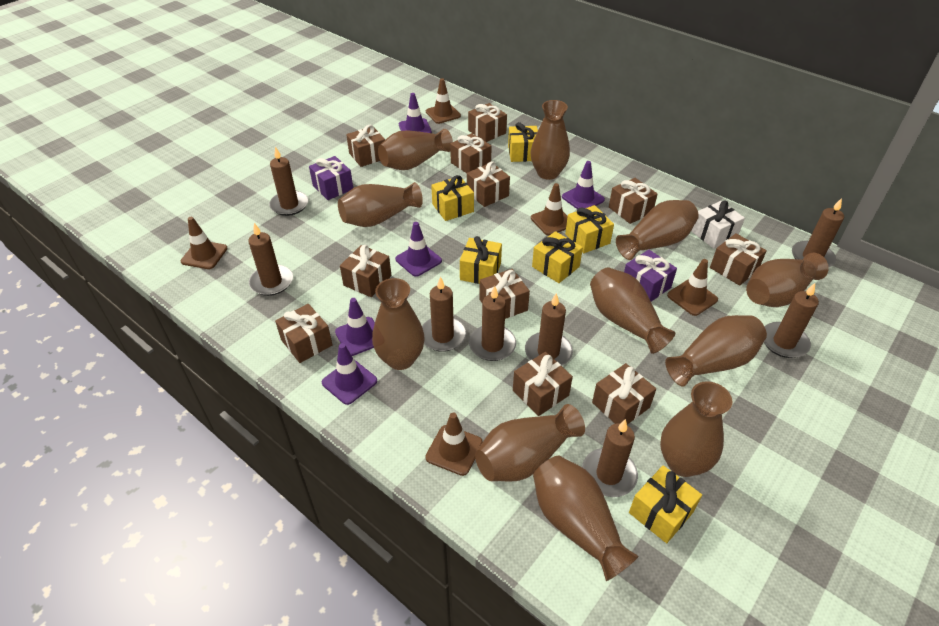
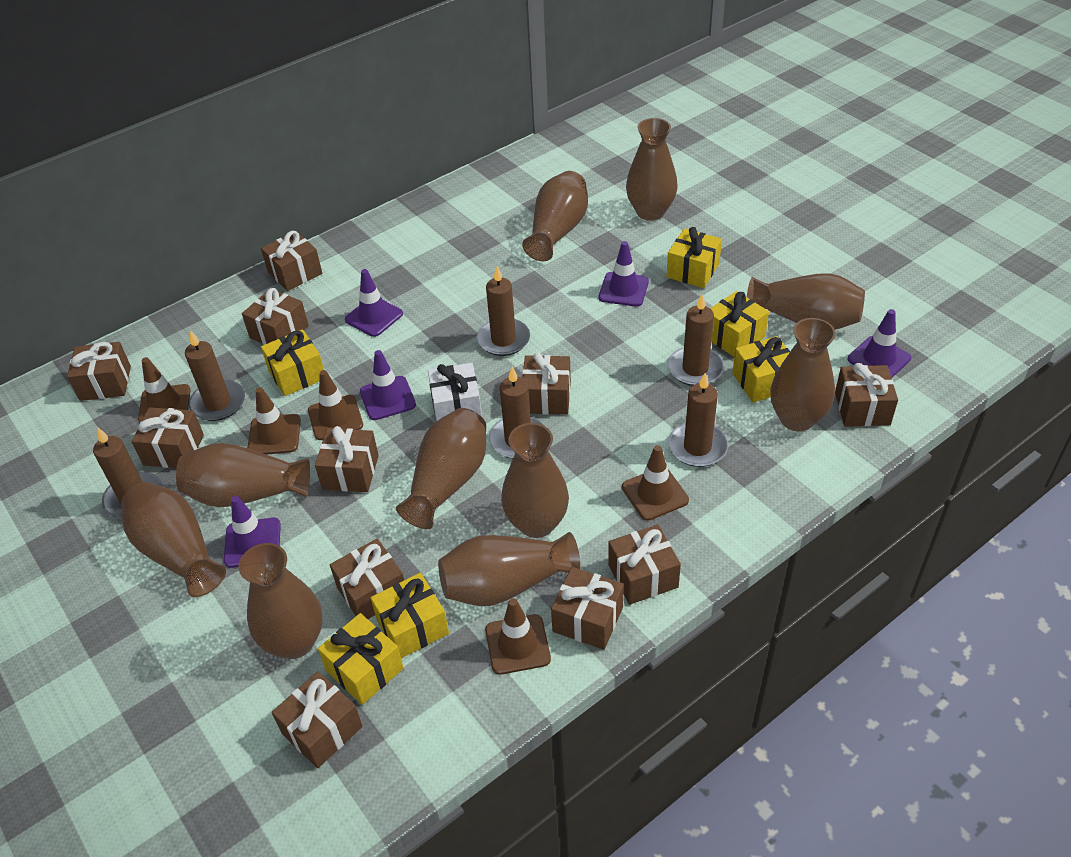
brown candle: [248,223,293,296] [269,146,308,216] [422,277,466,352] [469,286,516,361] [525,293,573,366] [582,419,638,497] [764,283,819,358] [792,198,844,267] = 8 -> [93,428,163,519] [185,331,245,421] [477,266,530,356] [489,367,543,459] [668,294,724,386] [668,373,728,467] = 6
brown vase: [338,182,423,227] [372,278,425,370] [378,129,453,170] [475,404,585,482] [531,100,570,180] [533,455,639,581] [590,267,676,354] [616,200,699,260] [660,381,732,477] [665,315,767,387] [746,253,829,307] = 11 -> [121,482,226,597] [176,443,310,507] [239,543,323,659] [396,408,486,529] [438,532,580,606] [501,423,569,538] [522,171,588,261] [626,118,678,221] [747,273,865,330] [770,318,836,431] = 10
purple gift: [309,156,353,200] [624,250,677,302] = 2 -> none = 0

